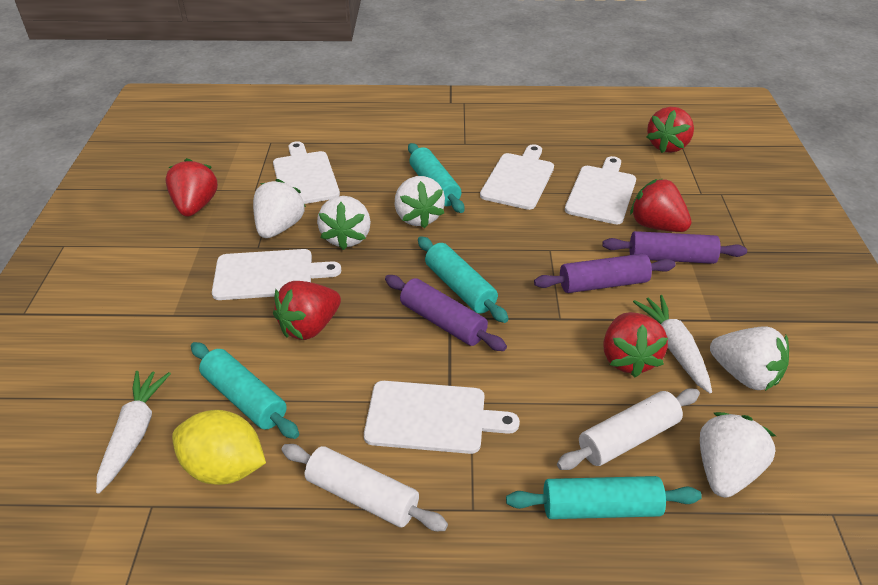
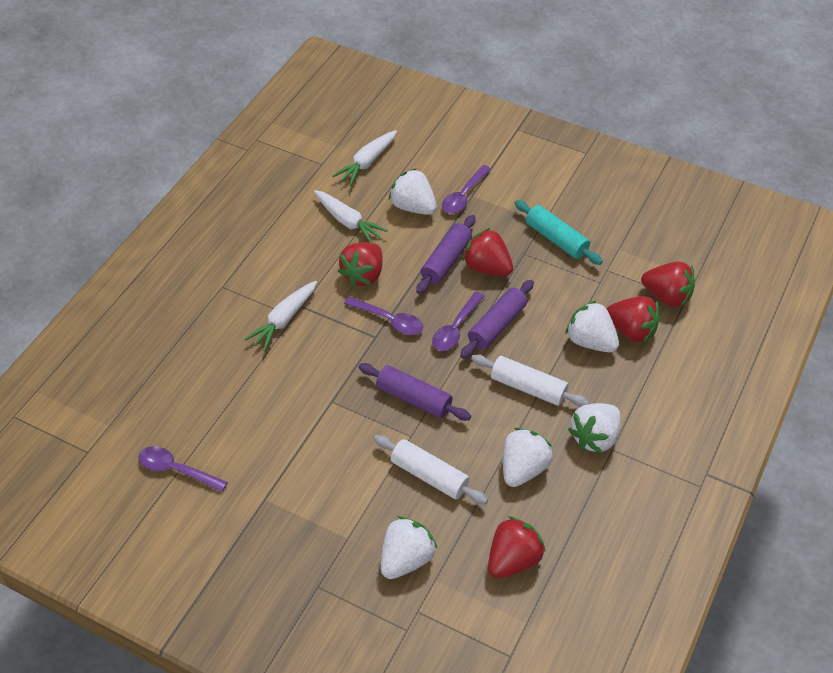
purple spoon: none = 0 -> [138,446,228,492] [344,296,423,335] [432,291,484,351] [442,165,491,214] = 4
turquoise rolling pin: [191,342,299,439] [408,143,464,213] [418,236,509,323] [506,476,702,519] = 4 -> [515,200,603,265] = 1
white carrot: [96,371,171,494] [633,295,712,393] = 2 -> [244,281,317,351] [314,190,388,243] [333,130,397,186] = 3
white cutting board: [212,249,341,300] [273,141,340,204] [364,381,520,454] [480,144,554,210] [565,156,636,224] = 5 -> none = 0
yellow lemon: [172,410,266,485] = 1 -> none = 0

